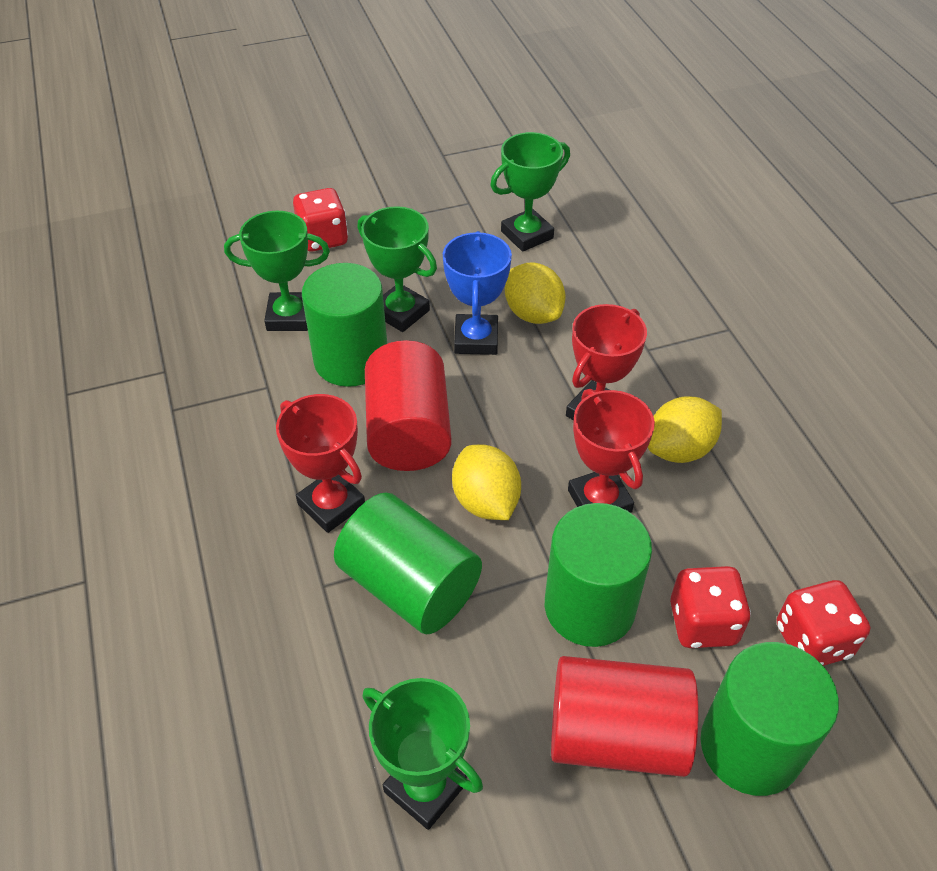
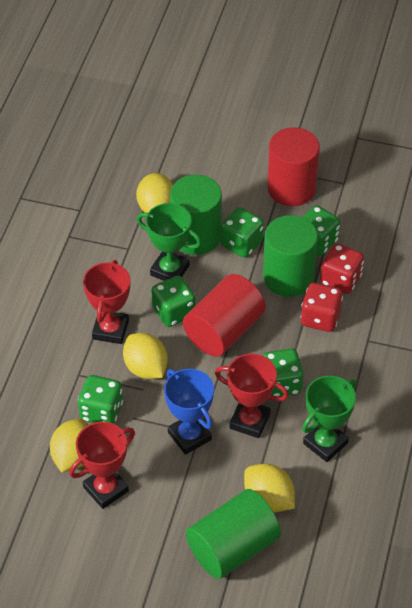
green cylinder: [302,263,387,387] [334,492,482,635] [545,503,652,647] [700,642,839,796] = 4 -> [170,175,222,255] [186,489,281,579] [263,215,318,297] = 3
green dice: none = 0 -> [78,375,123,424] [151,276,195,327] [220,207,264,258] [263,348,303,396] [303,205,340,256] = 5
green trophy: [224,211,330,331] [357,206,437,332] [362,678,483,830] [490,132,570,252] = 4 -> [137,203,201,281] [302,376,356,462] = 2
red dice: [293,188,348,251] [670,566,751,648] [777,580,870,666] = 3 -> [301,283,343,332] [320,243,364,294] = 2
yellow lemon: [452,445,521,520] [505,263,565,324] [648,396,722,463] = 3 -> [50,419,88,473] [123,333,168,379] [136,173,173,213] [244,464,295,512] = 4

